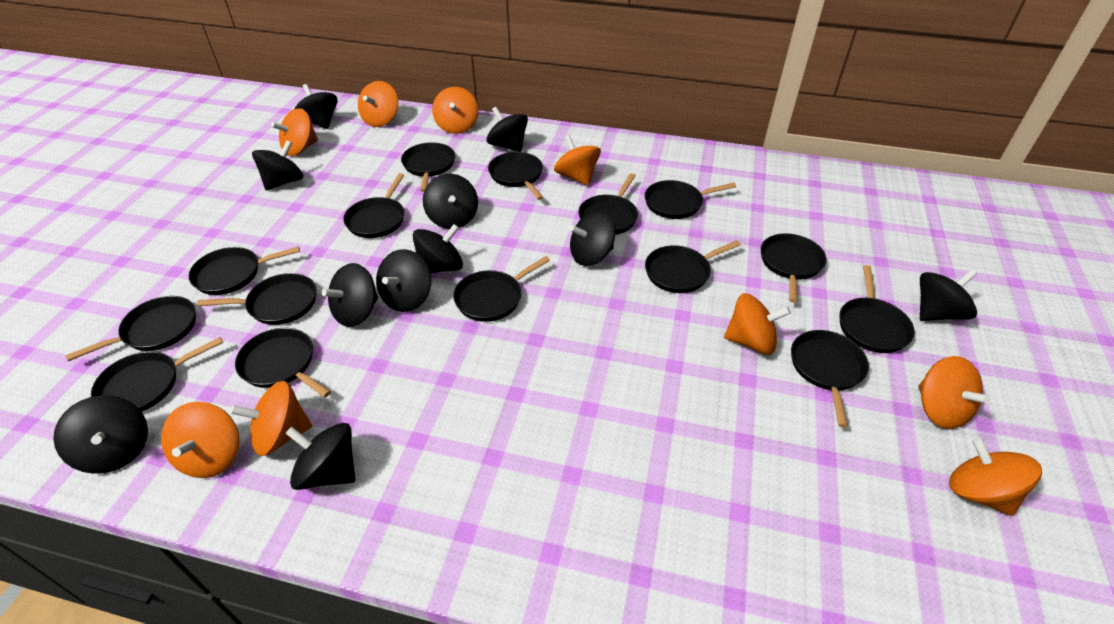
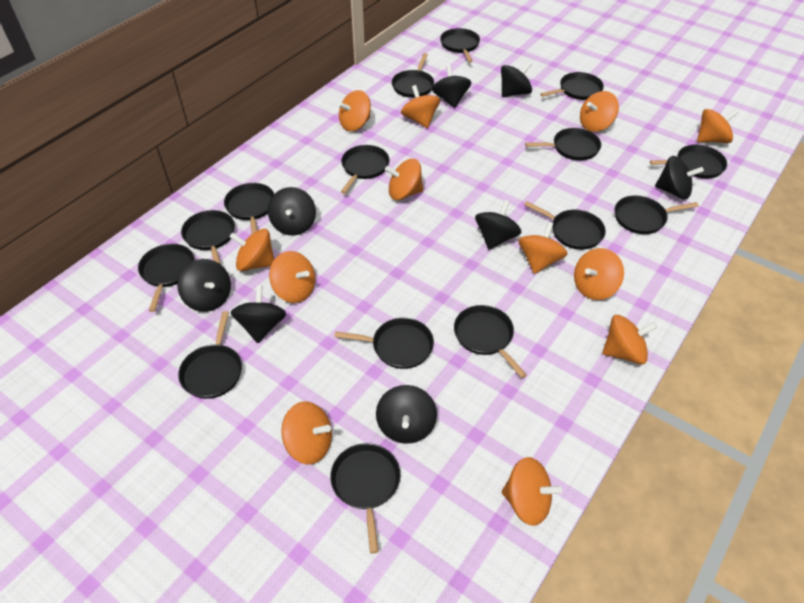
black spinning top: [53,395,148,474] [252,141,303,190] [285,423,355,490] [294,84,338,129] [322,263,378,327] [376,249,431,312] [413,224,463,273] [423,174,478,229] [486,107,528,152] [569,210,616,266] [920,269,977,321] = 11 -> [177,259,231,312] [230,285,286,343] [268,187,316,236] [376,385,437,444] [432,65,471,108] [475,200,522,250] [501,62,532,97] [655,156,704,200] = 8
orange spinning top: [161,402,240,478] [230,381,312,456] [271,108,318,156] [358,81,399,127] [432,87,478,134] [554,135,601,186] [724,293,791,355] [919,356,990,429] [949,437,1042,516] = 9 -> [230,229,275,271] [269,251,315,303] [281,401,332,464] [338,90,371,131] [385,159,424,200] [401,85,440,128] [502,457,562,526] [519,222,568,274] [574,248,624,300] [580,91,619,132] [602,315,657,364] [697,109,739,143] = 12

